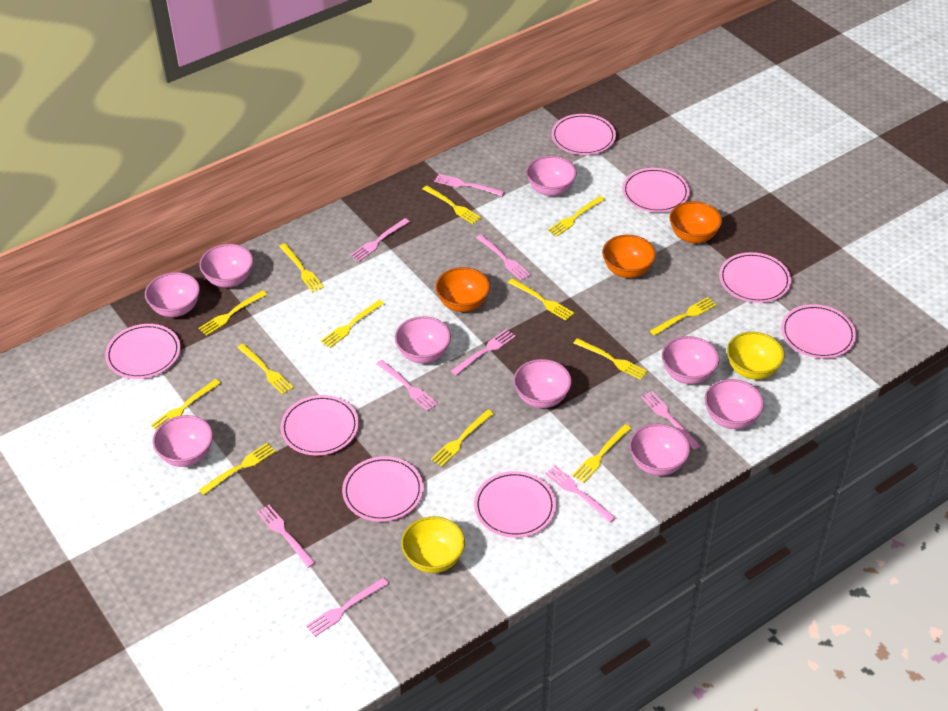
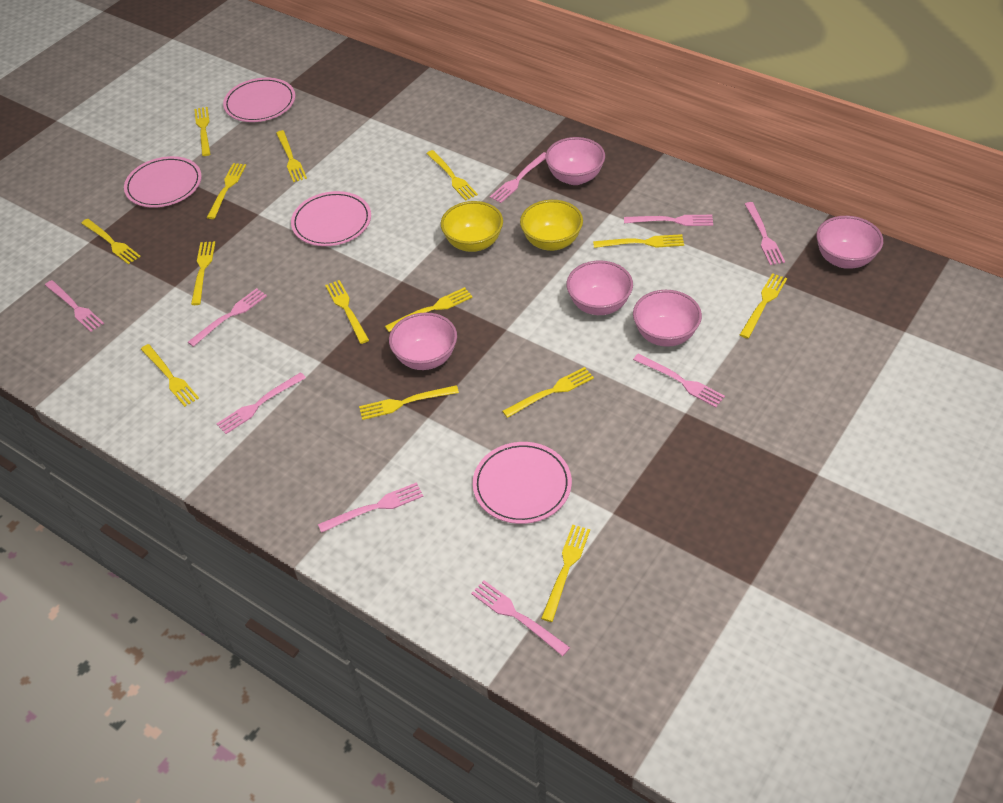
orange bowl: [435,267,490,312] [602,235,656,278] [669,201,722,243] = 3 -> none = 0
pink bowl: [145,272,200,317] [153,415,213,467] [199,244,253,288] [395,316,451,363] [513,359,572,408] [526,156,577,196] [629,423,690,476] [662,336,719,384] [704,379,764,429] = 9 -> [389,312,457,370] [545,137,605,185] [566,261,633,315] [633,290,702,347] [816,216,883,269] = 5
pink plate: [105,324,180,379] [280,395,359,455] [342,456,423,522] [474,471,556,538] [552,114,616,155] [622,168,690,213] [719,252,791,303] [781,304,856,359] = 8 -> [124,156,202,208] [223,78,295,122] [291,191,371,246] [473,442,572,524] = 4
yellow fork: [151,379,220,430] [199,290,267,336] [199,443,276,495] [237,344,294,395] [279,243,324,292] [321,300,384,348] [423,186,481,224] [431,409,494,467] [508,278,574,321] [548,196,605,236] [572,424,631,483] [574,338,648,380] [650,297,716,336] = 13 -> [81,219,141,265] [141,344,199,407] [191,241,215,305] [194,107,211,156] [207,163,246,219] [276,130,307,182] [325,280,369,344] [359,385,459,420] [385,287,473,332] [426,150,478,201] [502,367,594,418] [541,525,590,622] [593,234,684,248] [740,273,787,339] = 14

